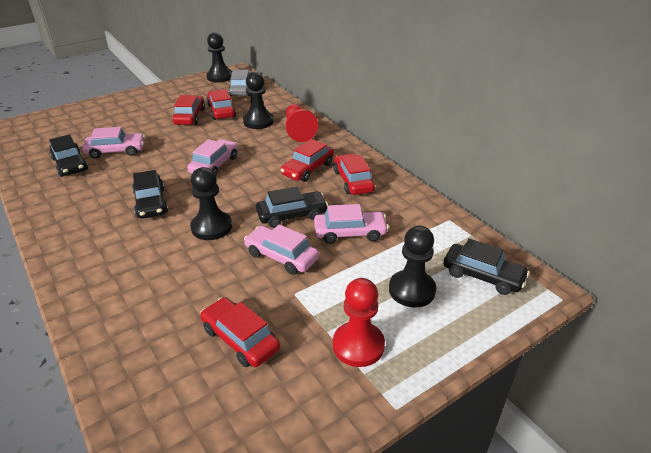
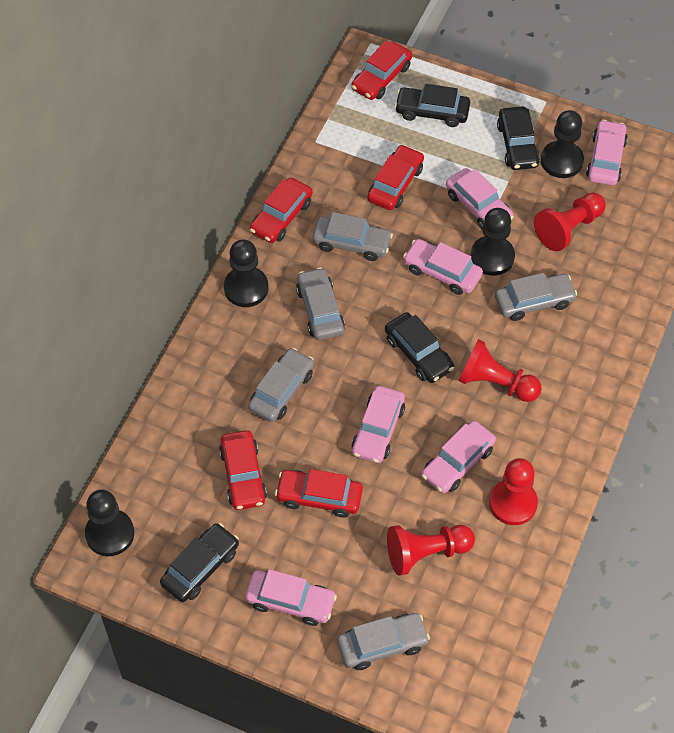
grey car: [228,70,252,96] = 1 -> [248,348,314,422] [296,267,345,340] [313,212,393,261] [337,613,430,670] [495,273,577,321] = 5
pink car: [82,127,145,159] [187,139,238,176] [244,224,319,275] [314,204,389,244] = 4 -> [245,569,337,626] [352,386,405,463] [403,239,483,295] [422,421,496,494] [446,168,514,229] [586,120,628,185] = 6
red pawn: [286,104,318,142] [333,278,385,367] = 2 -> [387,525,475,576] [459,339,542,402] [489,458,538,525] [534,193,606,251] = 4

